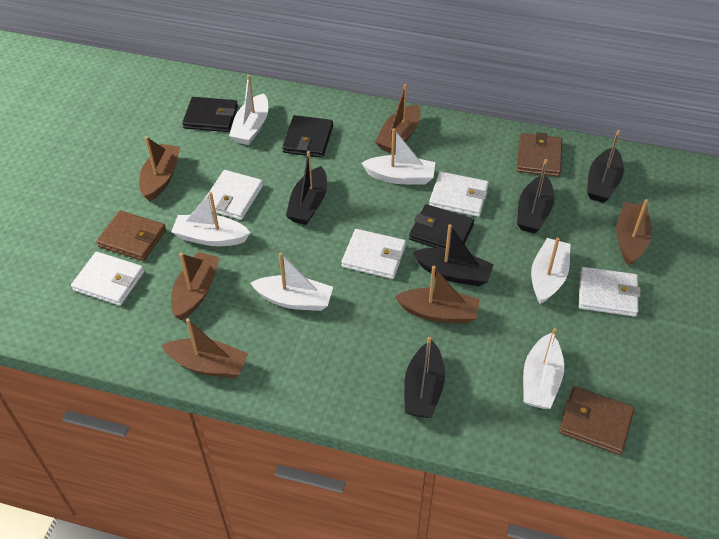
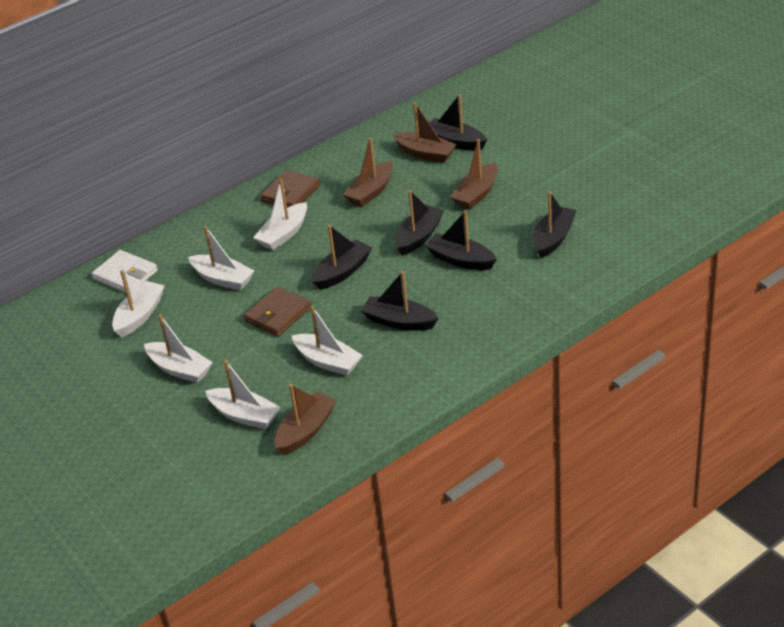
black boat: [286,151,327,225] [404,337,445,418] [413,224,494,286] [517,159,554,233] [587,130,624,203] = 5 -> [312,225,372,290] [361,271,439,331] [395,190,444,256] [425,210,497,270] [430,94,487,150] [533,191,577,258] = 6
black wallet: [182,97,238,132] [282,115,333,158] [409,204,474,248] = 3 -> none = 0
brown boat: [139,136,180,201] [162,318,248,378] [171,252,220,320] [375,84,421,154] [395,266,479,323] [616,199,652,266] = 6 -> [275,384,336,455] [343,137,393,207] [393,102,457,163] [451,139,498,210] = 4
brown wallet: [96,211,166,261] [517,132,562,177] [559,386,635,455] = 3 -> [244,286,311,337] [260,170,320,208] = 2
white wallet: [71,252,144,306] [205,170,263,220] [341,229,406,279] [429,171,489,217] [579,267,641,317] = 5 -> [92,250,158,293] = 1

